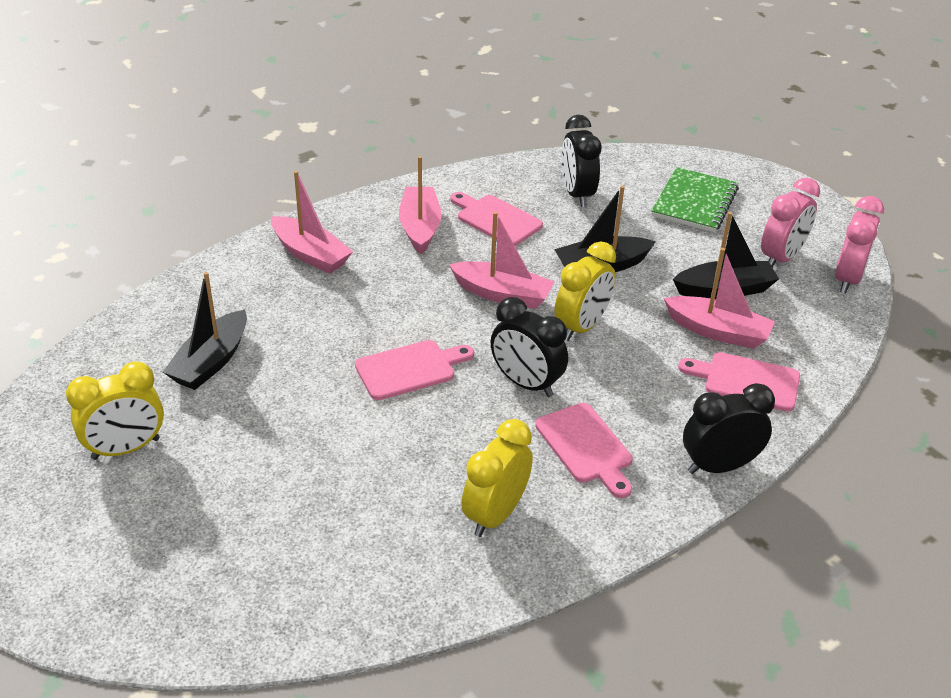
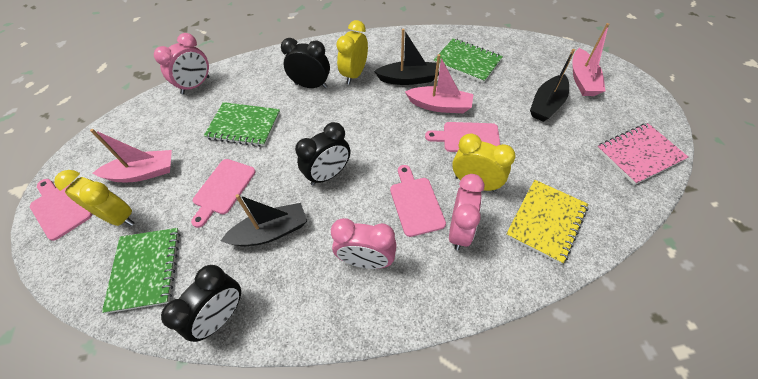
green notebook: [651,167,739,232] = 1 -> [102,228,181,313] [204,102,280,147] [433,38,503,83] = 3
pink boat: [271,171,353,274] [399,156,441,254] [449,212,554,309] [664,248,775,349] = 4 -> [90,129,172,182] [405,54,473,113] [572,23,609,96] = 3
pink clock: [761,178,820,267] [835,196,884,293] = 2 -> [154,33,210,94] [331,218,397,269] [449,174,484,250] = 3
pink notebook: none = 0 -> [597,123,688,185] = 1
yellow notebook: none = 0 -> [506,180,588,264] = 1

